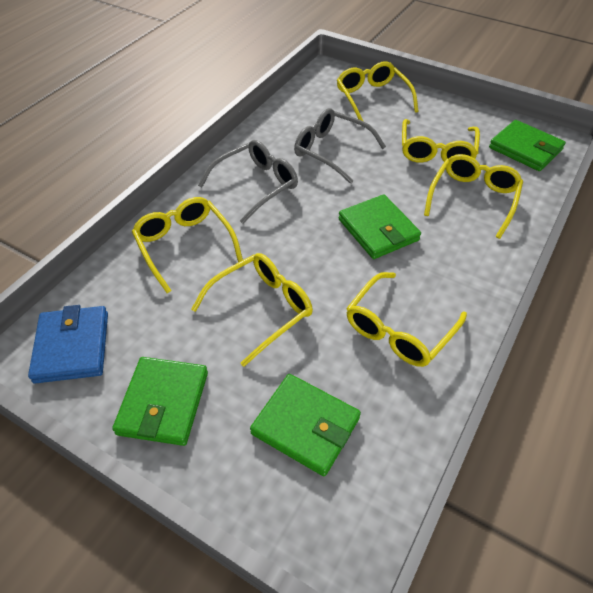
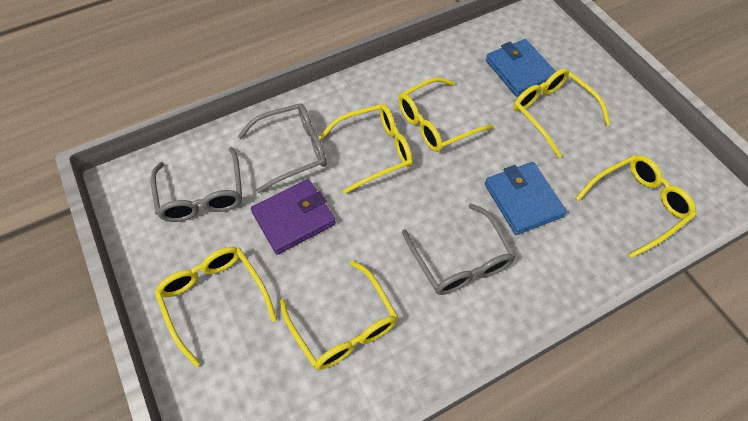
blue wallet: [28,305,108,383] = 1 -> [485,162,567,235] [486,39,556,97] = 2
green wallet: [112,357,208,446] [250,374,361,476] [339,194,421,259] [489,120,566,171] = 4 -> none = 0
grey glasses: [198,140,298,224] [294,108,386,184] = 2 -> [151,147,242,222] [237,103,327,193] [402,203,516,295] = 3
purple wallet: none = 0 -> [251,179,336,255] = 1

